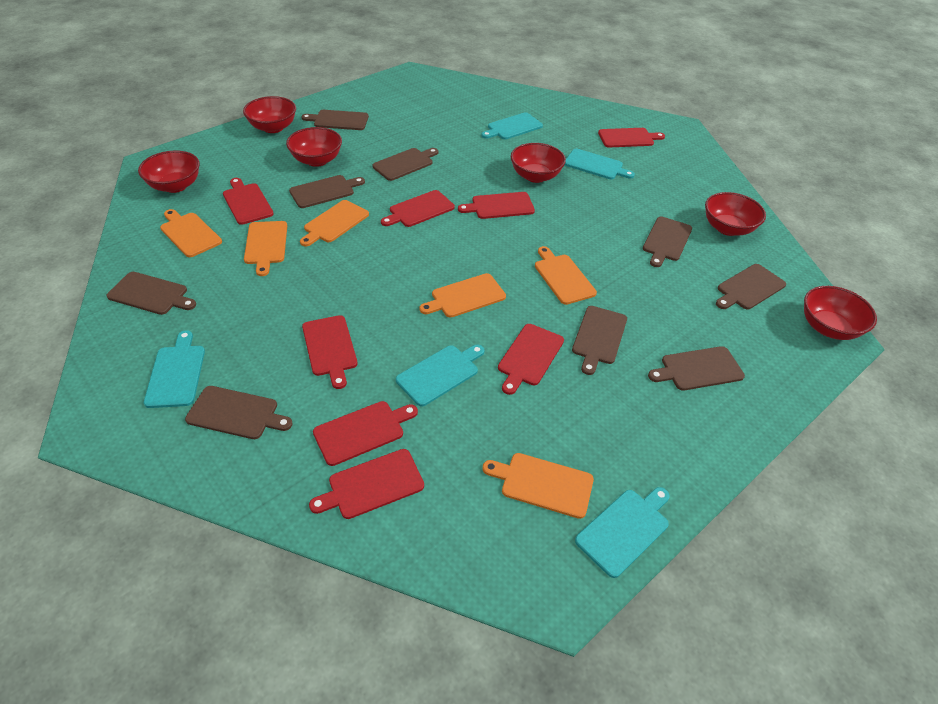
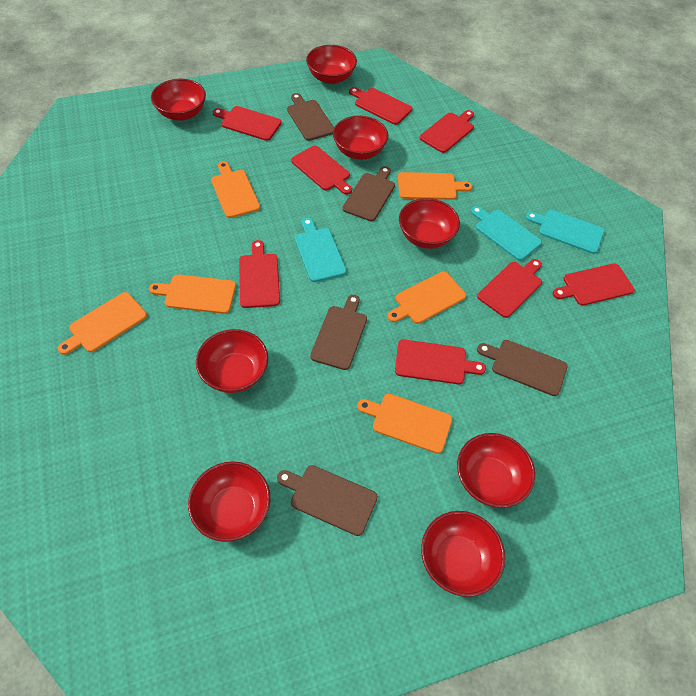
brown cutting board: [106,272,196,315] [185,386,293,439] [289,175,365,208] [301,110,369,130] [372,148,438,181] [572,306,627,375] [643,217,692,267] [648,346,745,391] [716,264,786,309] = 9 -> [277,465,378,536] [287,93,334,141] [310,295,367,370] [342,166,395,221] [477,340,568,396] = 5
red bowl: [138,151,200,193] [243,96,296,133] [286,127,342,167] [511,143,566,183] [705,192,766,236] [804,286,877,340] = 6 -> [151,79,206,121] [188,461,270,542] [196,329,268,393] [306,45,357,84] [333,116,388,160] [399,198,460,249] [421,511,505,597] [457,433,535,508] = 8
turquoise cutting board: [144,330,205,408] [396,345,484,406] [481,112,543,139] [565,149,635,179] [575,487,670,578] = 5 -> [295,218,347,282] [471,206,542,261] [525,210,604,254] = 3

